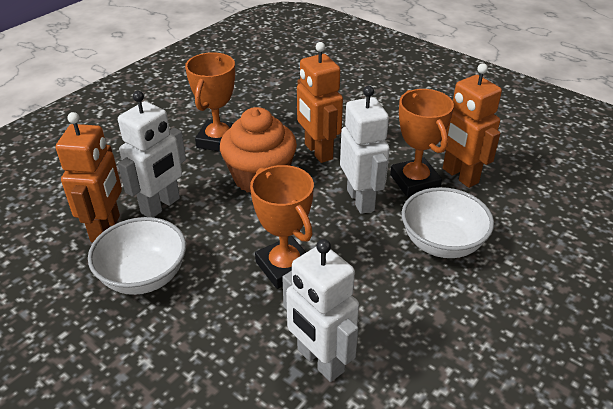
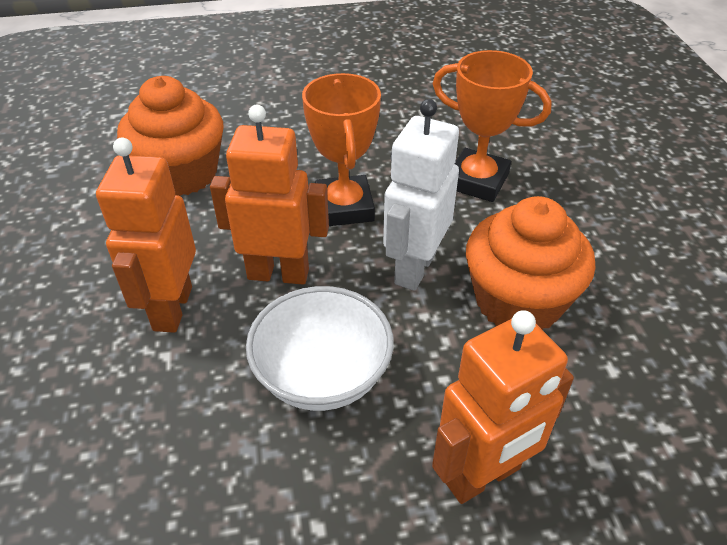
orange cupcake: [220,107,297,192] = 1 -> [117,76,224,196] [466,196,595,330] = 2
orange trophy: [185,52,235,152] [250,165,314,289] [390,89,454,197] = 3 -> [302,73,381,226] [433,50,552,202] = 2
white bowl: [88,217,186,295] [402,187,494,258] = 2 -> [246,286,394,411] = 1
white robot: [118,91,186,217] [282,239,359,382] [340,86,390,214] = 3 -> [383,99,459,291] = 1

